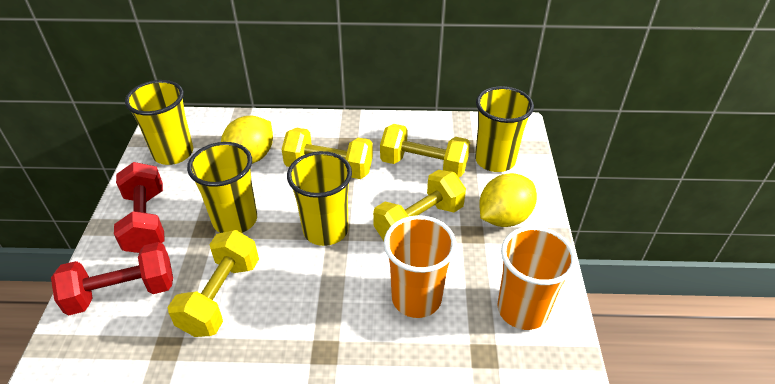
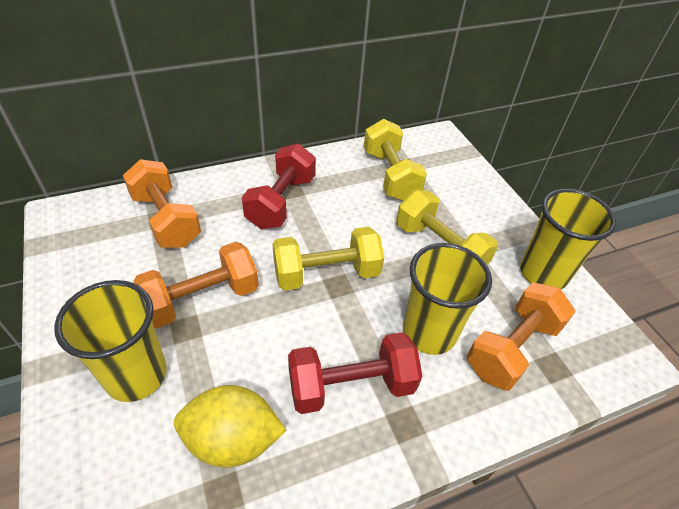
orange cup: [384,215,456,318] [497,226,576,330] = 2 -> none = 0
orange dumbbell: none = 0 -> [123,159,201,248] [133,242,259,328] [467,282,576,391] = 3
yellow cup: [125,80,193,165] [187,142,257,233] [287,151,352,246] [475,86,534,172] = 4 -> [54,280,167,402] [403,243,492,355] [520,189,616,289] = 3
yellow dumbbell: [168,230,259,337] [282,128,373,179] [373,170,466,241] [380,124,470,178] = 4 -> [272,227,384,291] [364,119,427,201] [396,190,498,265] = 3
yellow lemon: [221,116,273,164] [479,173,537,227] = 2 -> [174,385,287,467] = 1

